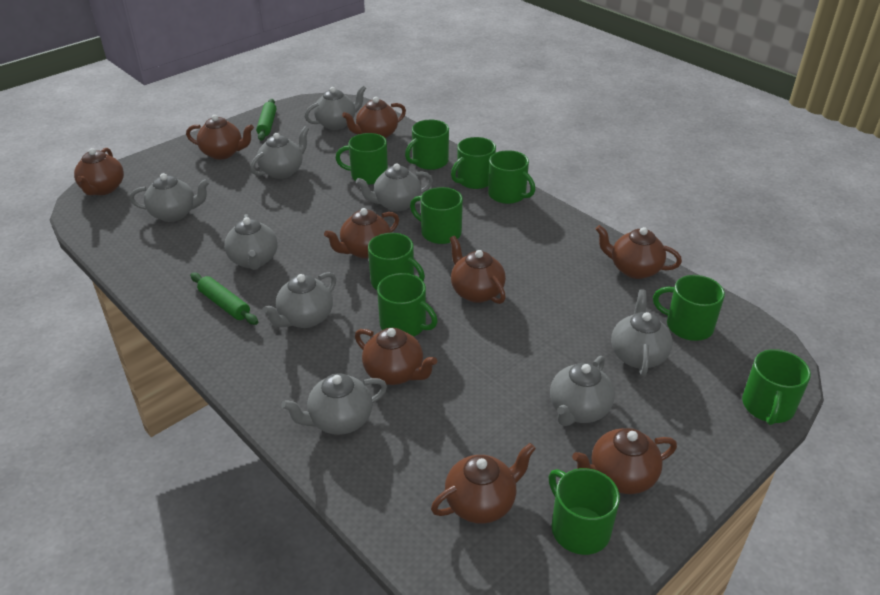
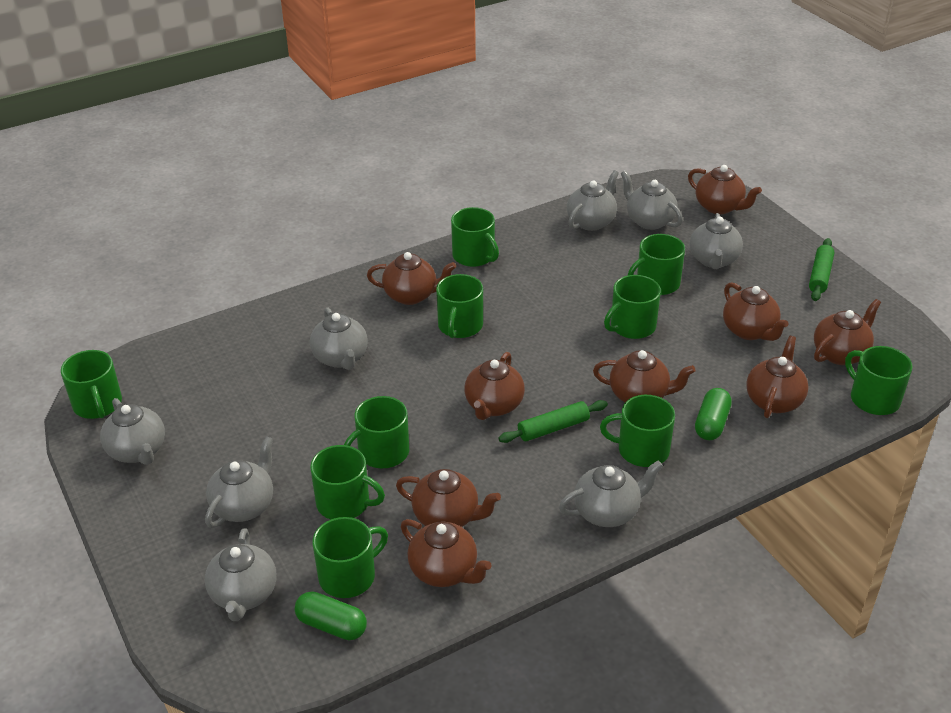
green capsule: none = 0 -> [295,591,367,640] [695,388,732,440] = 2
grey teapot: [130,173,210,222] [224,214,277,270] [250,126,309,179] [262,272,336,328] [281,374,387,435] [305,86,366,130] [356,163,433,211] [550,356,615,426] [611,290,673,376] = 9 -> [100,398,165,465] [205,436,273,528] [205,528,277,621] [310,307,368,370] [559,460,663,527] [567,170,619,231] [621,170,683,230] [690,213,743,269] = 8

